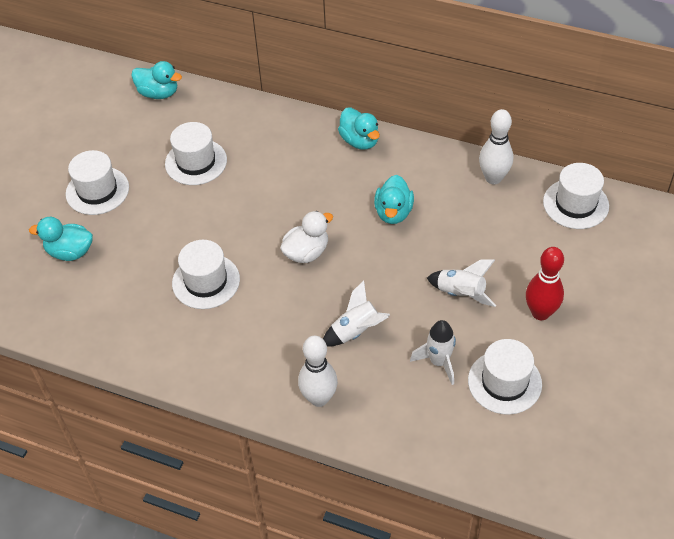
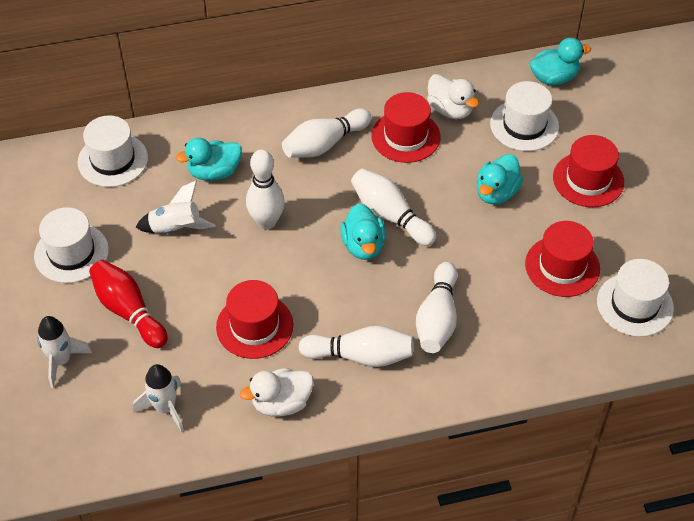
red hat: none = 0 -> [216,280,293,359] [371,92,441,163] [525,221,600,297] [553,135,624,207] = 4
white bowling pin: [298,336,338,407] [479,109,513,184] = 2 -> [246,149,285,229] [282,109,372,158] [298,326,413,367] [351,168,436,246] [416,262,458,353] = 5
white duck: [280,211,333,263] = 1 -> [240,368,314,417] [427,74,479,119] = 2
white hat: [66,150,129,215] [165,122,227,185] [172,240,240,309] [468,339,542,415] [543,163,609,229] = 5 -> [34,207,109,283] [77,115,148,187] [490,81,559,151] [597,259,674,337] = 4

